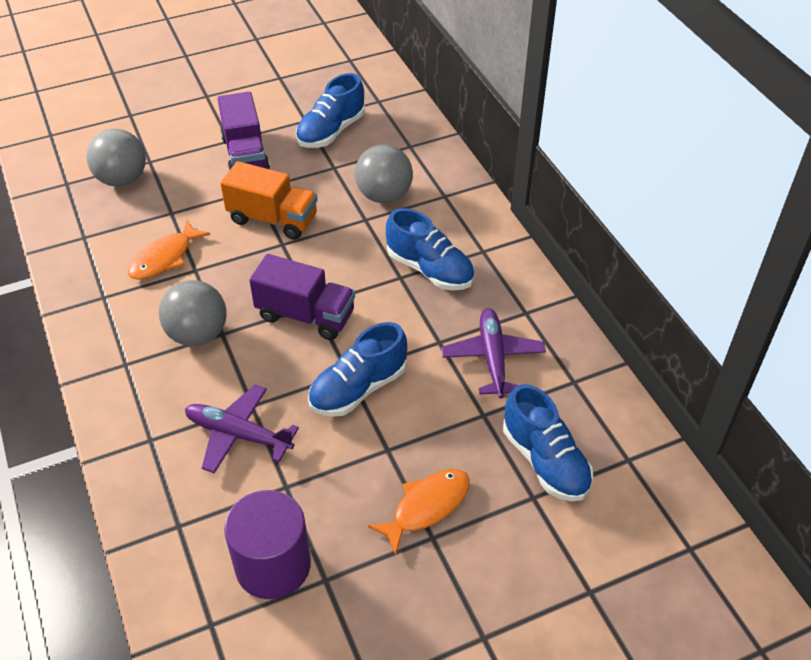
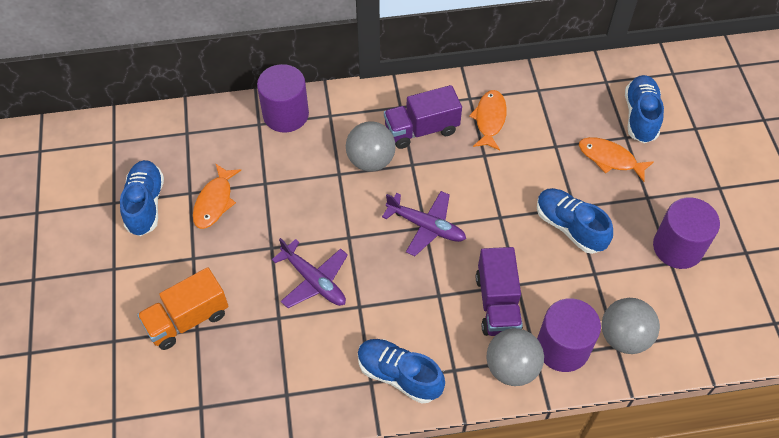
orange fish: [128,220,210,280] [368,469,470,555] = 2 -> [193,163,241,229] [469,90,507,151] [579,137,654,182] = 3
purple cylinder: [224,490,311,599] = 1 -> [257,64,309,133] [537,298,601,372] [653,197,720,269] = 3

